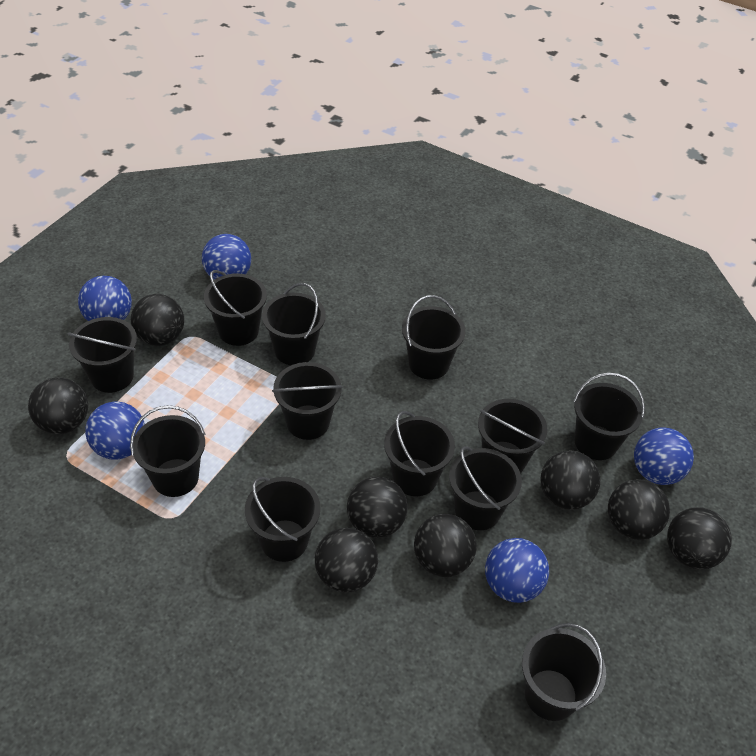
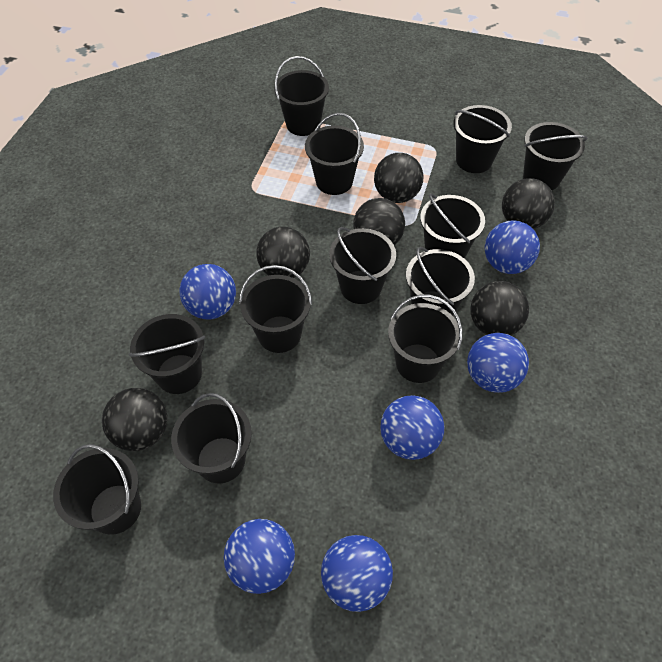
black ball: [28,377,88,434] [131,294,184,346] [315,528,378,593] [347,476,408,538] [414,514,477,577] [540,450,601,510] [608,479,670,540] [667,507,732,569] = 8 -> [102,388,168,451] [256,227,310,278] [353,198,405,245] [374,153,424,203] [470,281,529,335] [502,178,555,229] = 6
blue ball: [78,276,132,321] [85,401,145,460] [202,234,251,280] [485,538,549,603] [634,427,694,485] = 5 -> [179,264,236,319] [224,519,295,594] [321,535,393,612] [380,395,444,460] [467,333,529,393] [485,220,540,274] = 6

